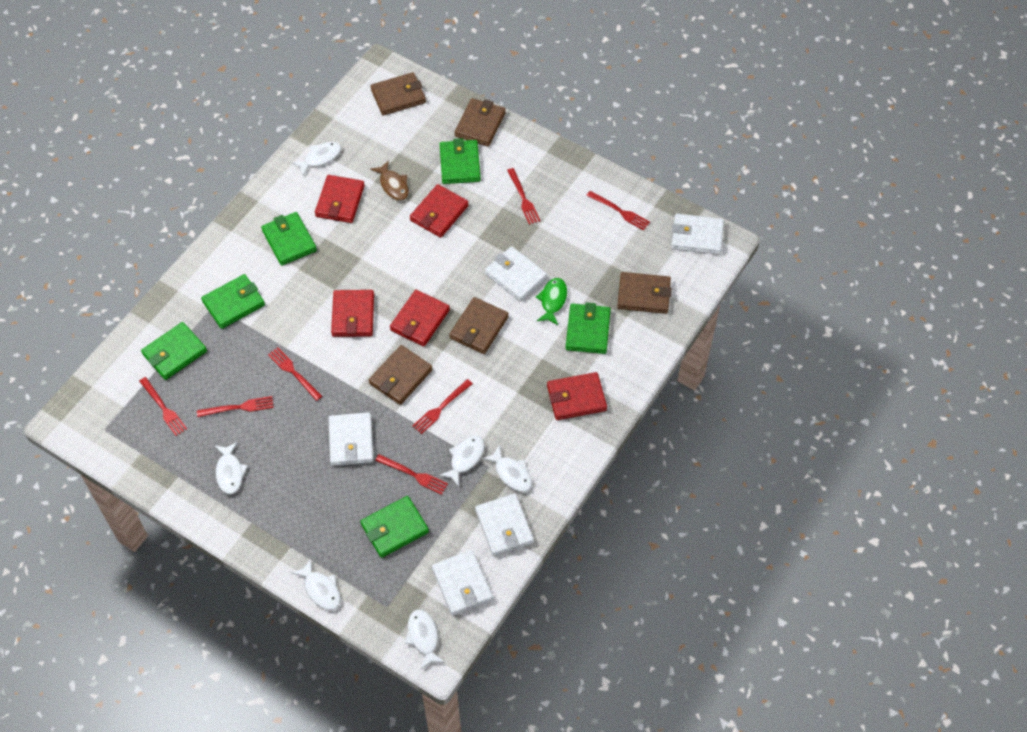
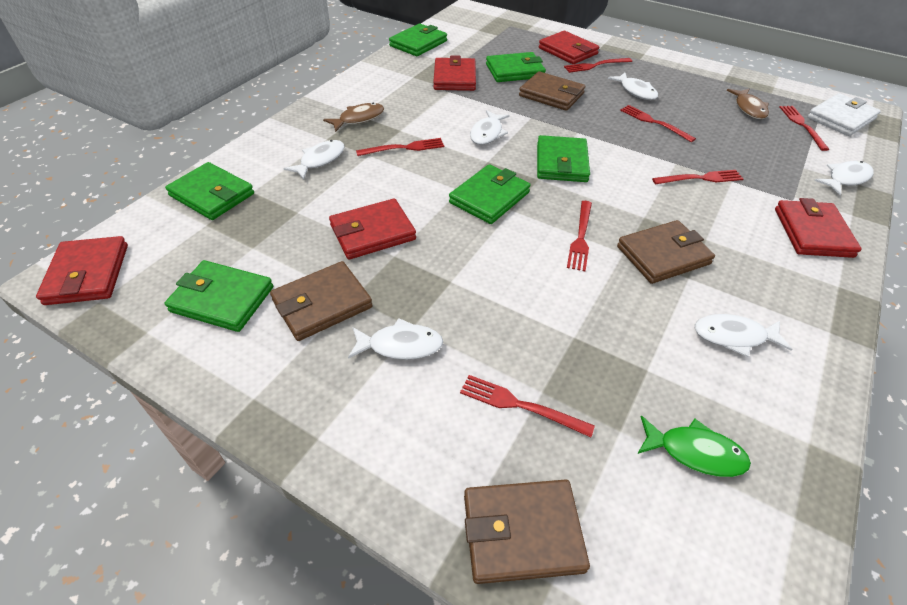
brown fish: [370,160,409,201] = 1 -> [323,102,384,132] [727,89,769,119] = 2
brown wallet: [369,345,433,405] [371,72,426,116] [449,297,509,354] [454,98,506,147] [617,272,672,314] = 5 -> [270,261,373,341] [464,479,590,584] [519,71,585,111] [617,220,715,284] = 4
white wallet: [328,412,374,466] [432,550,493,616] [475,494,534,556] [485,246,547,302] [671,214,724,255] = 5 -> [808,93,881,136] = 1

